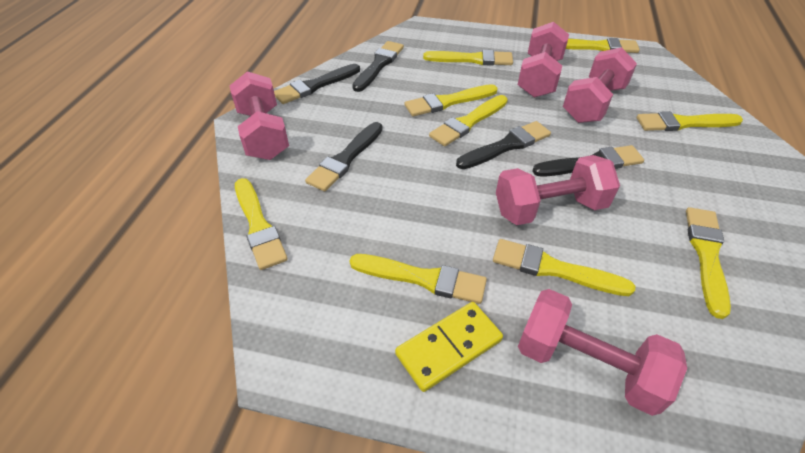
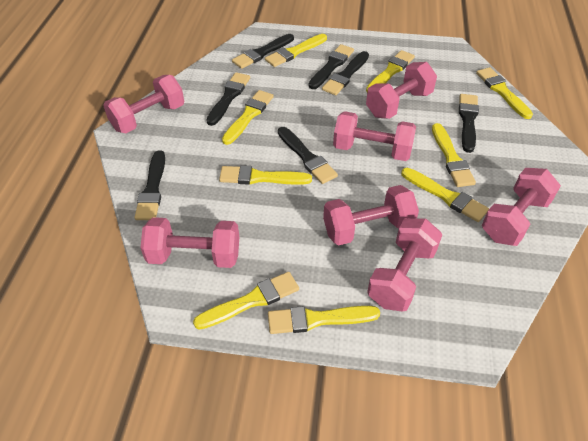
black brush: [274,64,360,104] [305,122,383,191] [352,41,404,92] [456,121,551,169] [532,145,644,177] = 5 -> [134,150,165,220] [206,72,250,126] [232,34,294,69] [278,127,338,184] [309,44,354,89] [322,51,369,95] [459,94,479,153] = 7
pink dumbbell: [230,71,289,160] [496,155,620,225] [518,22,569,98] [518,289,687,416] [563,47,637,123] = 5 -> [103,75,184,133] [141,217,239,268] [323,185,419,245] [333,111,416,161] [366,62,437,119] [367,218,443,312] [482,168,561,246] = 7
yellow domino: [395,302,503,392] = 1 -> none = 0

